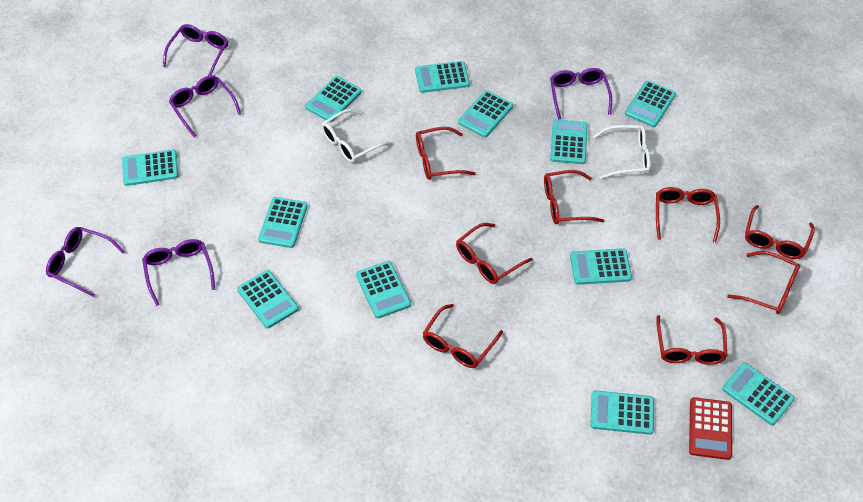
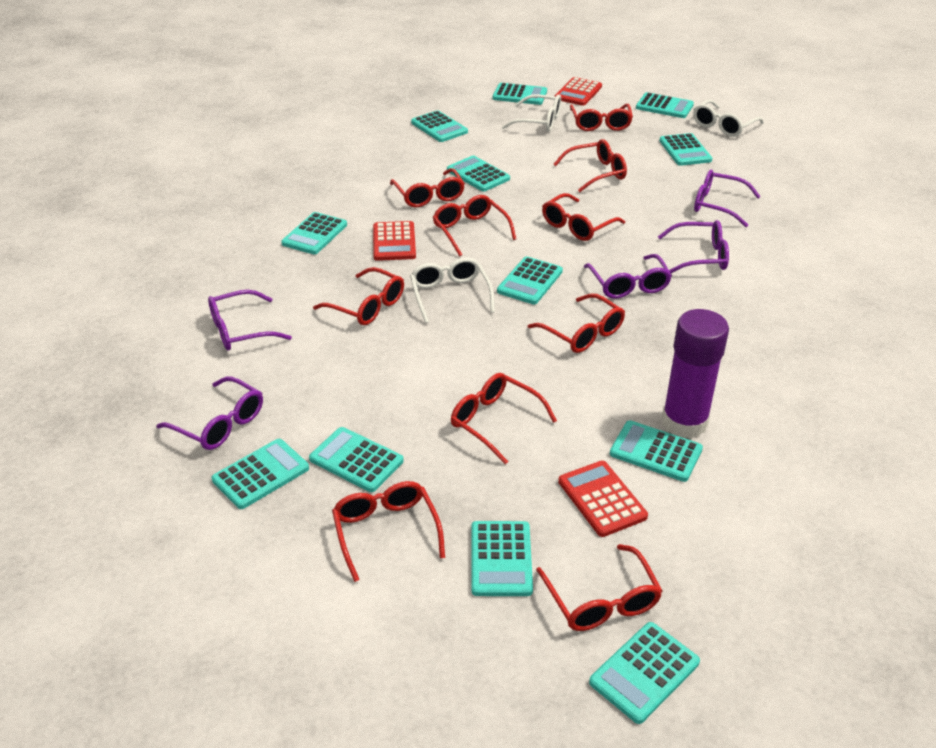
purple glue stick: none = 0 -> [662,309,729,438] = 1
red calculator: [689,397,732,460] = 1 -> [373,221,416,261] [554,77,602,106] [558,461,648,537] = 3
red glasses: [416,127,476,180] [422,304,503,368] [456,223,533,284] [544,170,604,224] [656,187,720,243] [656,315,727,365] [727,251,800,314] [745,205,815,259] = 8 -> [313,267,404,325] [332,481,445,582] [390,168,465,207] [433,195,516,256] [451,373,557,464] [528,293,625,353] [536,544,662,631] [542,193,625,241] [554,139,627,192] [570,104,633,131] = 10
white glasses: [321,109,392,163] [593,125,650,179] = 2 -> [410,258,495,323] [502,94,561,131] [693,100,764,137] = 3

